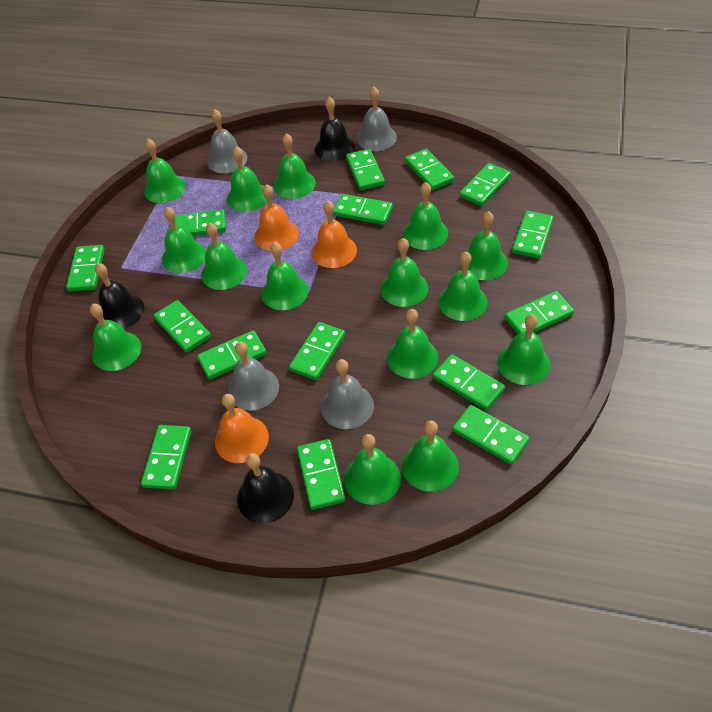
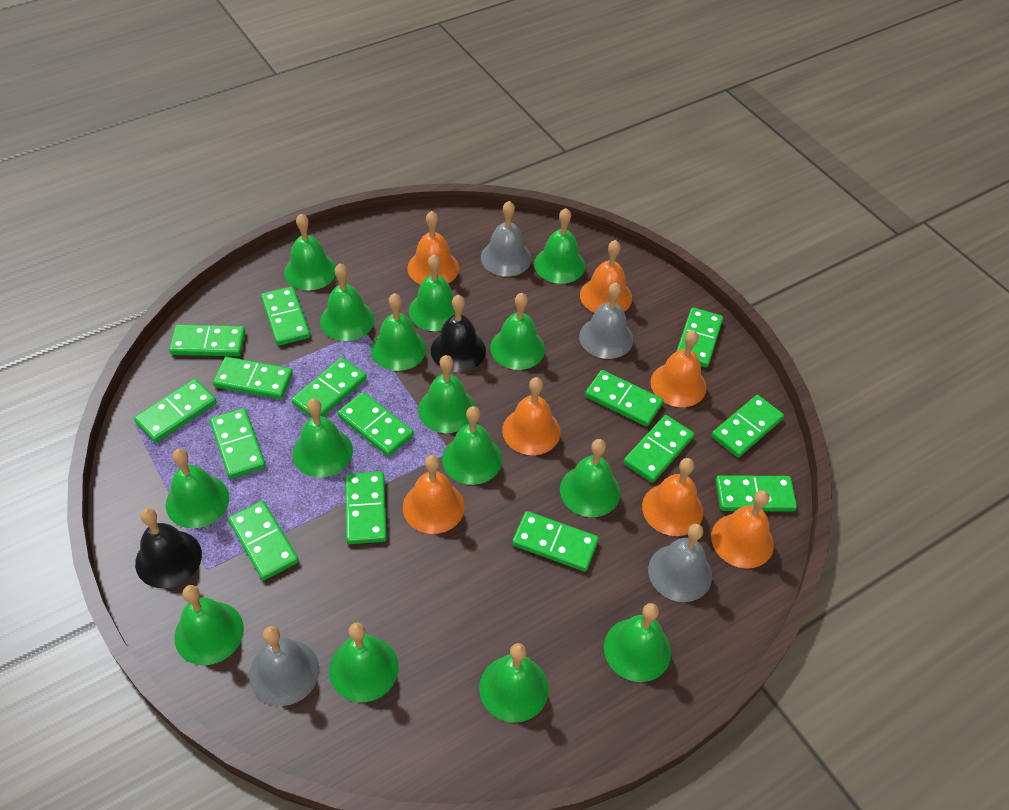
black bell: [95,263,144,329] [237,453,294,523] [315,97,355,161] = 3 -> [135,508,202,588] [431,295,486,372] = 2
orange bell: [215,394,269,463] [254,184,299,251] [312,201,357,268] = 3 -> [403,455,465,534] [407,211,459,285] [502,377,561,455] [580,240,632,313] [642,458,703,536] [651,330,707,407] [711,490,774,569] = 7

